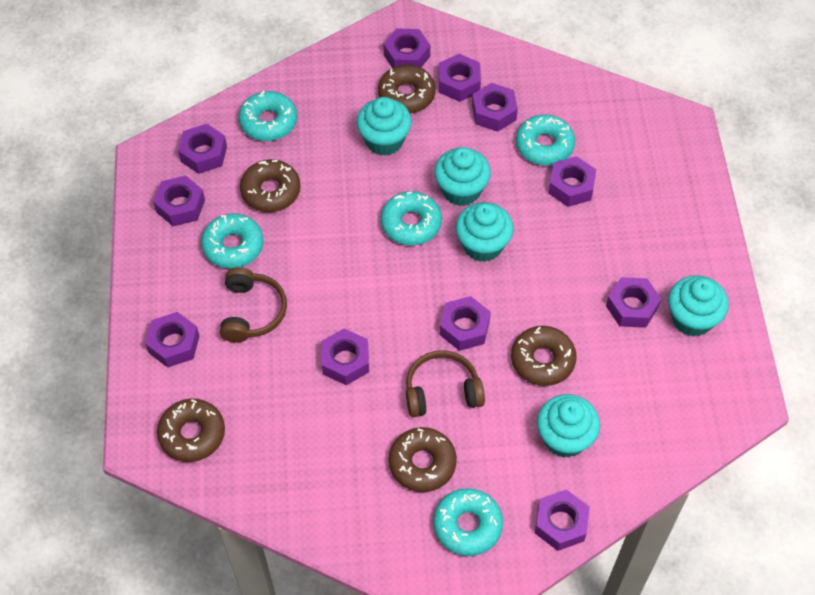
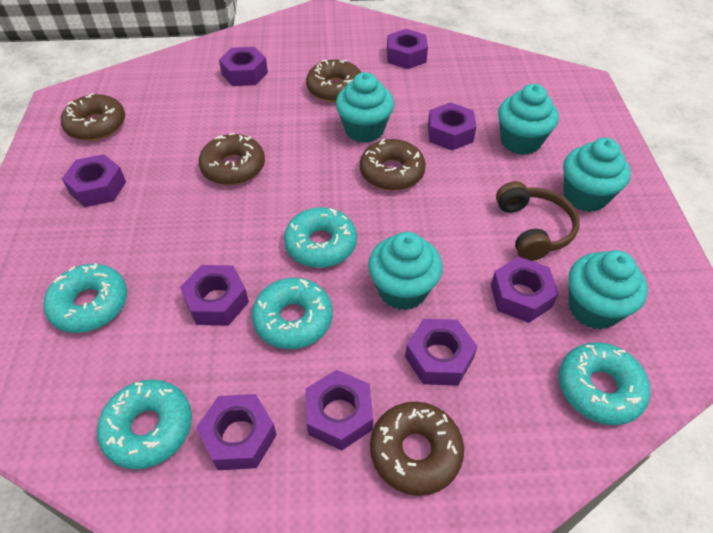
brown headphones: [220,267,287,342] [406,350,485,417] = 2 -> [496,181,580,261] = 1
purple nut: [145,312,199,368] [153,175,205,226] [178,124,227,174] [321,329,369,385] [383,28,430,68] [439,54,481,102] [440,296,491,351] [472,83,518,132] [535,490,590,551] [548,156,596,207] [606,277,661,328] = 11 -> [62,154,126,207] [180,265,249,325] [196,394,277,470] [219,47,268,86] [306,370,373,450] [387,29,428,69] [405,319,477,385] [428,102,476,151] [491,257,559,323] = 9

